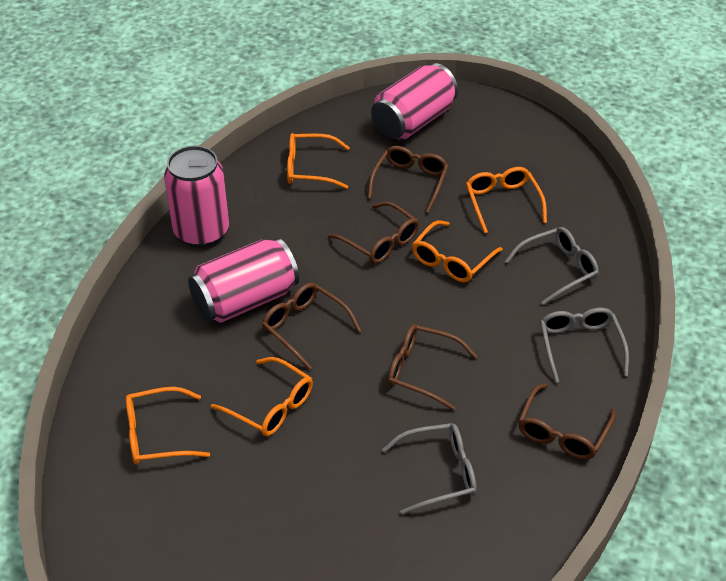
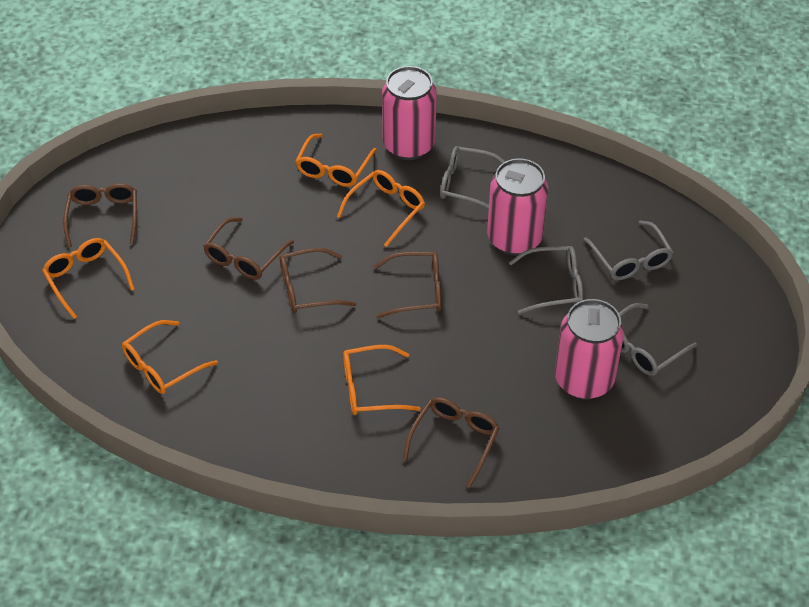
grey glasses: [382,423,477,515] [505,227,599,305] [540,308,629,383] = 3 -> [440,146,505,209] [509,246,583,314] [583,220,673,280] [619,303,697,376] = 4

